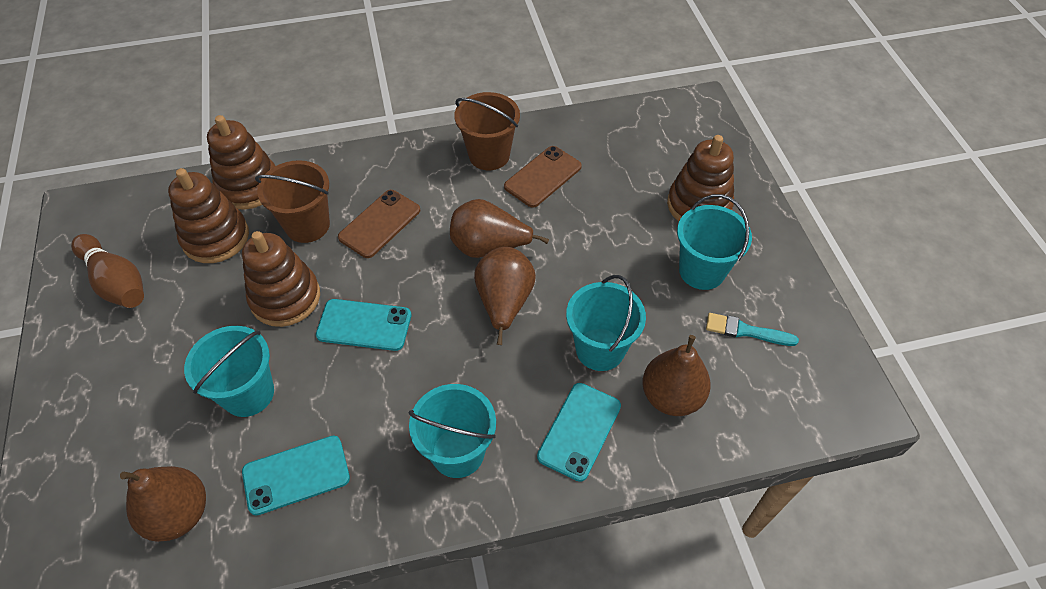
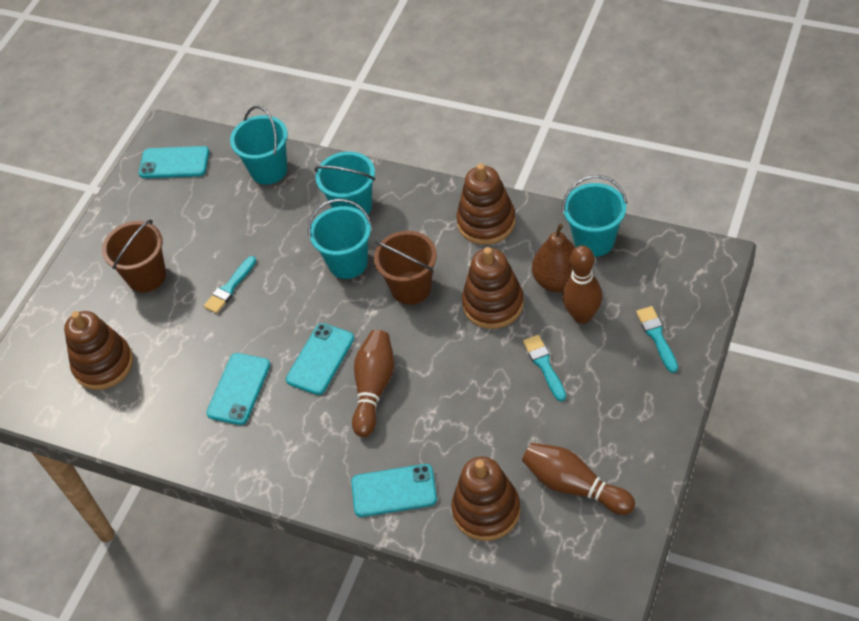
brown bowling pin: [71,234,144,308] = 1 -> [352,330,394,437] [522,443,635,515] [562,245,603,324] = 3
brown pear: [120,466,206,542] [450,199,549,258] [474,247,536,345] [643,335,711,416] = 4 -> [532,223,576,292] = 1
brown phone: [338,190,420,258] [504,146,582,208] = 2 -> none = 0
turquoise brush: [706,313,799,346] = 1 -> [204,256,256,313] [523,335,566,402] [636,306,678,373] = 3
turquoise phone: [242,436,350,515] [316,299,411,351] [537,383,621,482] = 3 -> [139,146,209,178] [206,353,270,425] [286,323,354,395] [351,464,437,517] = 4

